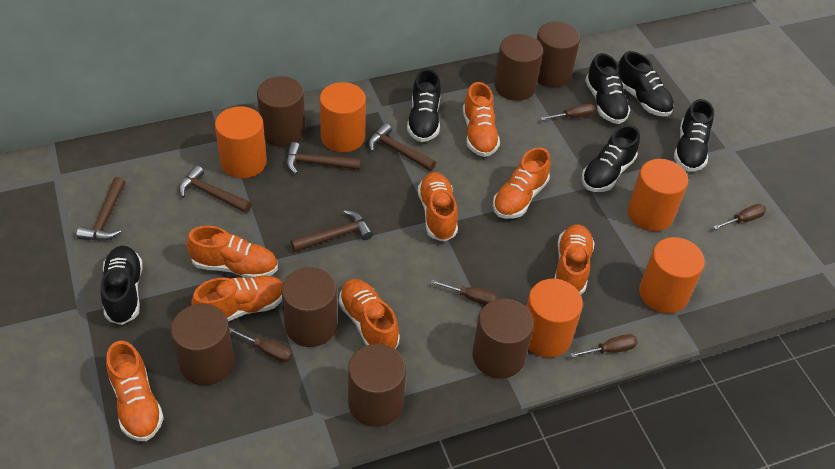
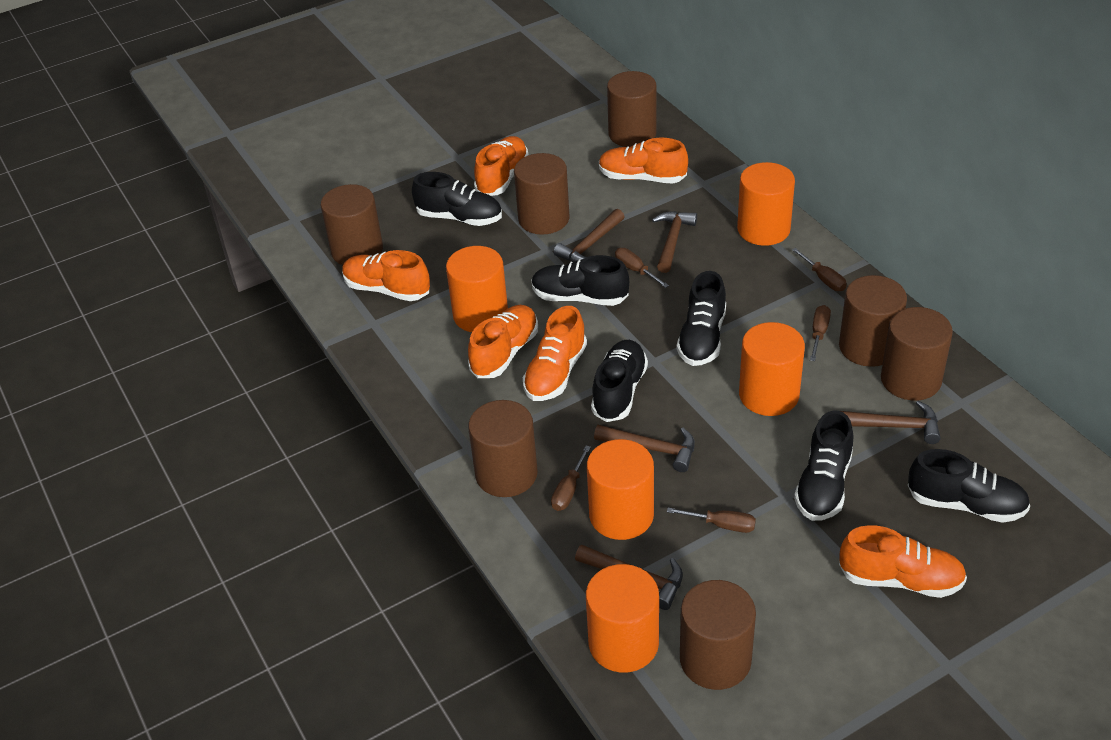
orange shoe: [106,341,164,441] [187,226,278,278] [191,275,283,322] [339,279,400,349] [418,172,458,242] [463,82,500,157] [493,147,551,219] [554,225,595,295] = 8 -> [342,250,430,301] [468,305,538,378] [474,136,528,196] [523,306,587,401] [599,138,688,184] [839,525,967,598] = 6

